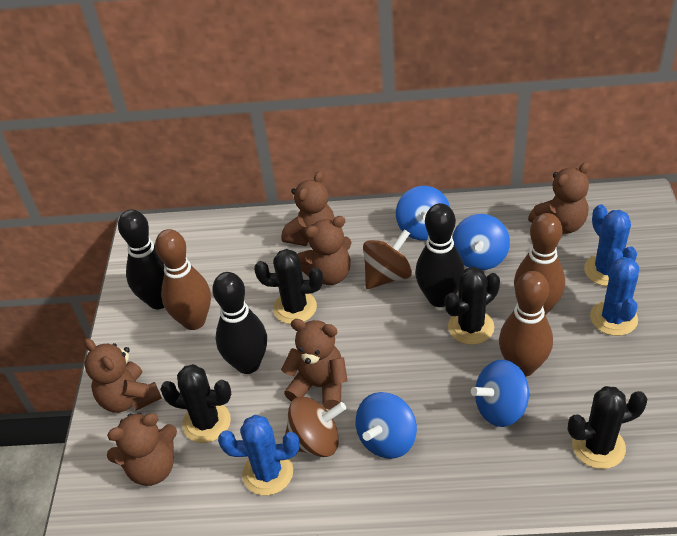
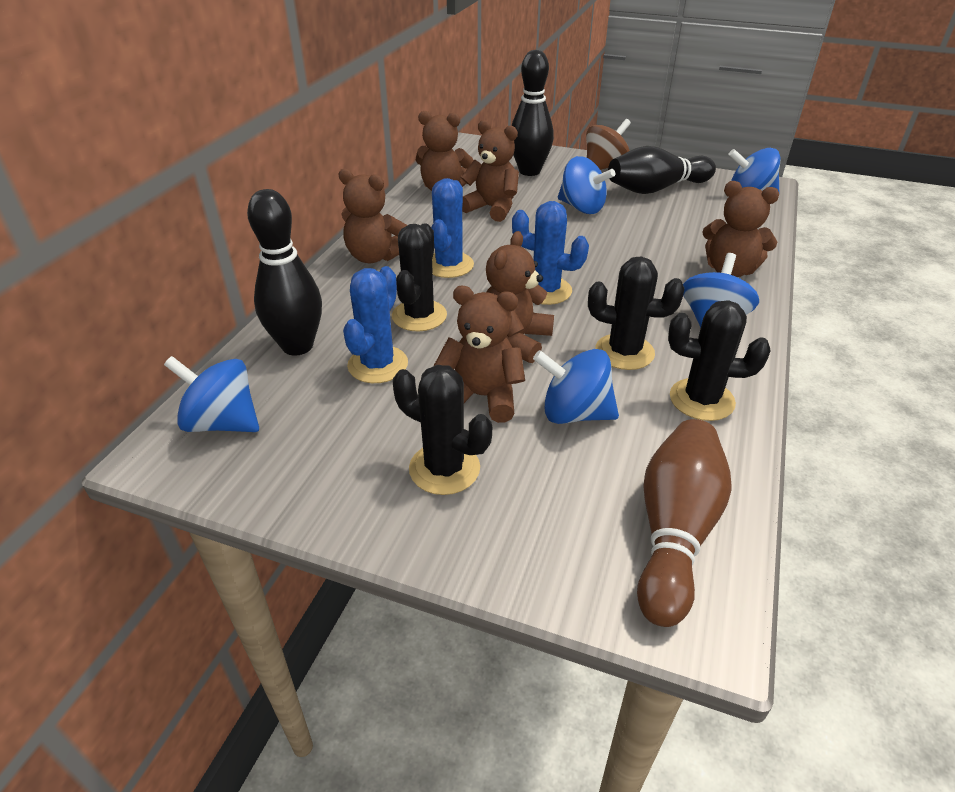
blue spinning top: [355,392,417,459] [396,186,450,240] [452,214,510,270] [471,360,530,427] = 4 -> [164,356,259,432] [533,349,619,424] [558,156,615,214] [683,253,759,328] [728,148,781,192] = 5
brown bowling pin: [155,229,211,330] [499,271,553,377] [514,213,565,316] = 3 -> [637,419,731,627] = 1
brown spinning top: [285,397,346,457] [363,229,412,289] = 2 -> [586,119,631,170] = 1

